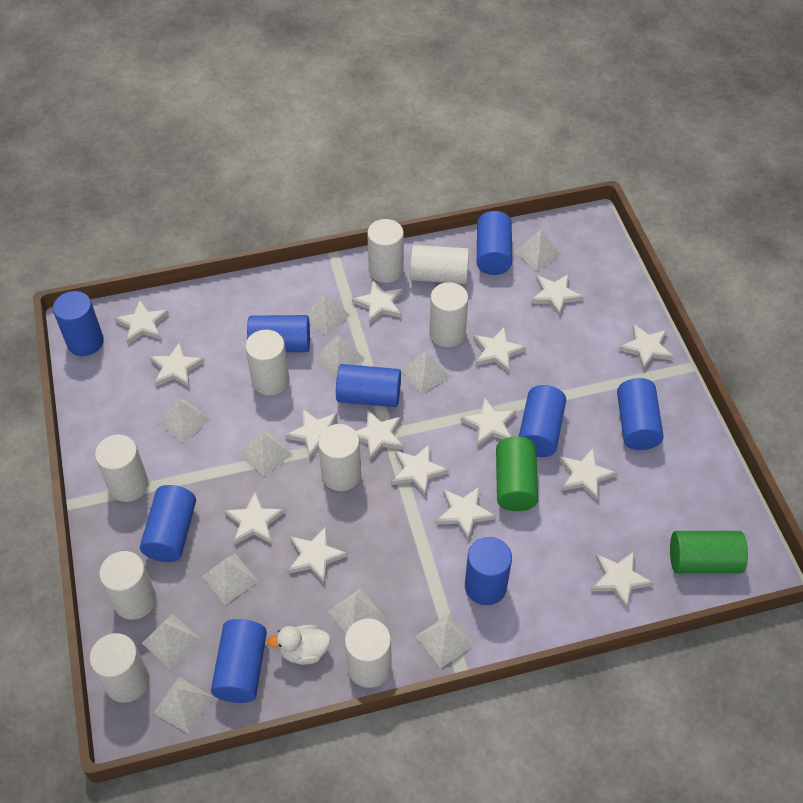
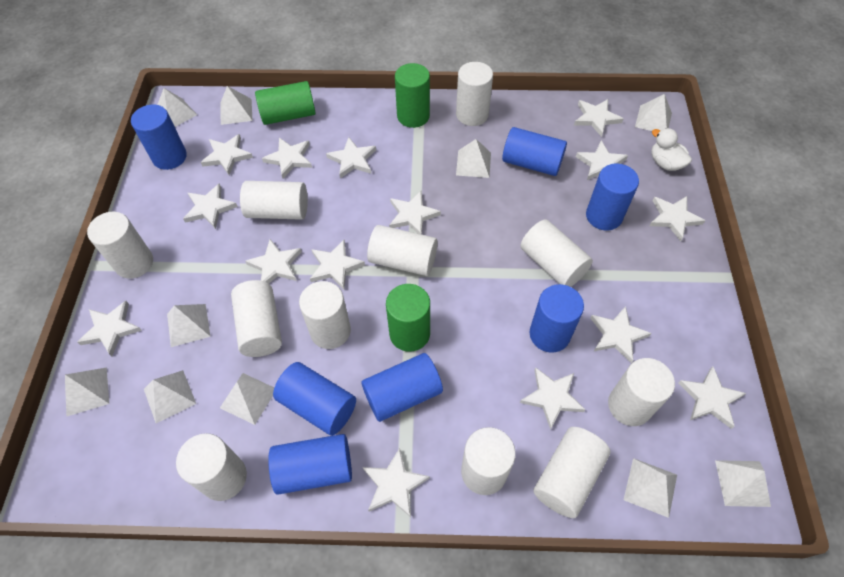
blue cylinder: [53,291,104,356] [140,485,196,562] [211,619,267,703] [247,315,310,352] [336,364,401,407] [465,537,512,605] [477,211,512,275] [519,385,566,457] [617,378,664,450] = 9 -> [131,104,187,170] [268,434,352,495] [273,362,356,436] [362,353,443,422] [502,127,567,176] [530,284,584,352] [586,164,639,230] = 7
green cylinder: [496,436,538,511] [670,531,748,573] = 2 -> [255,81,316,125] [386,284,430,352] [395,63,430,128] = 3
white cylinder: [90,633,149,703] [95,434,148,502] [99,551,156,620] [245,330,289,395] [318,424,361,491] [345,618,392,688] [367,219,404,283] [410,245,469,284] [429,282,468,347] = 9 -> [87,212,153,279] [176,433,247,501] [231,280,282,357] [240,181,308,220] [299,281,351,349] [367,225,437,276] [456,62,493,126] [461,427,516,495] [521,220,593,287] [533,427,610,518] [608,358,675,426] = 11
white pyramid: [142,614,201,669] [154,677,214,734] [158,399,210,443] [202,553,258,605] [240,432,293,477] [305,293,350,336] [315,334,365,377] [328,588,385,633] [401,351,450,394] [416,614,474,669] [515,229,561,271] = 11 -> [65,367,109,417] [144,370,196,423] [157,88,197,127] [167,304,211,347] [220,86,253,125] [220,373,274,425] [456,139,491,178] [624,458,677,518] [635,94,672,131] [715,460,771,507] = 10

